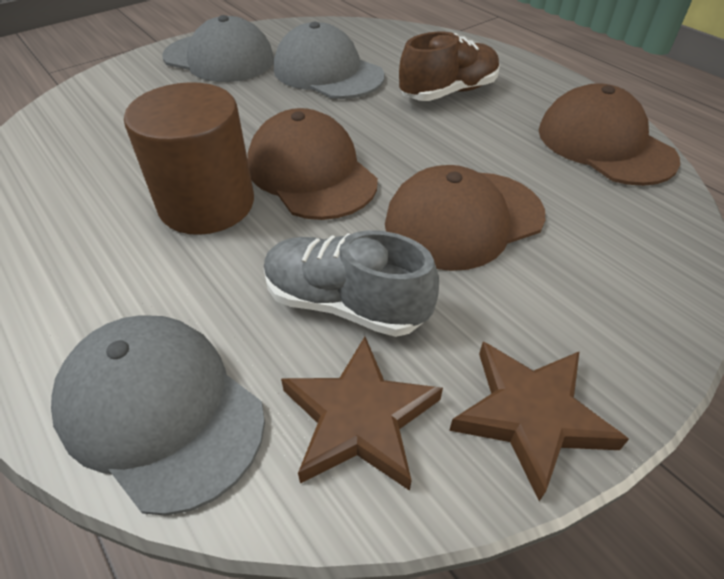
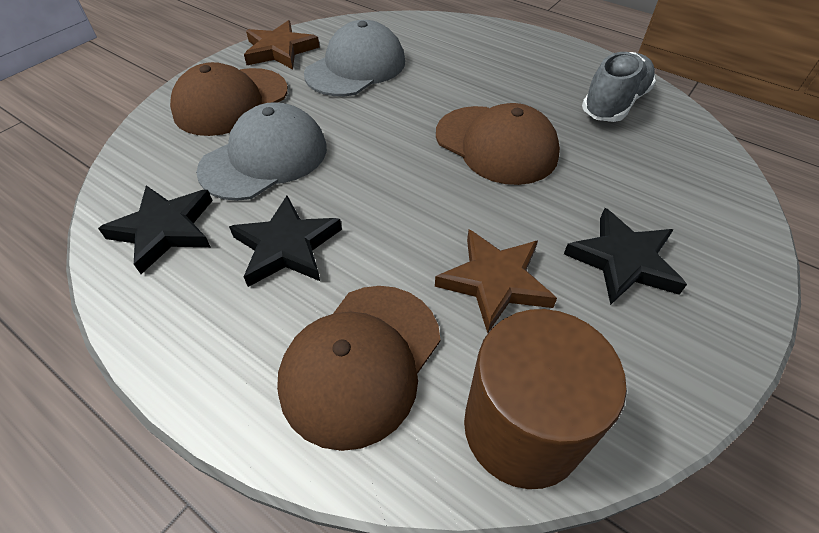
black star: none = 0 -> [98,185,213,274] [229,196,342,287] [564,208,687,305] = 3
brown shoe: [399,32,500,101] = 1 -> none = 0
grey cap: [51,315,265,516] [163,15,274,82] [274,22,384,99] = 3 -> [196,102,327,201] [304,20,405,96] = 2

